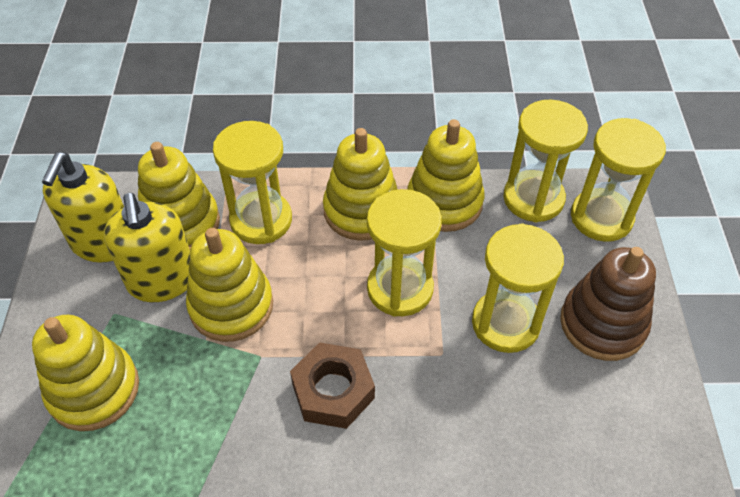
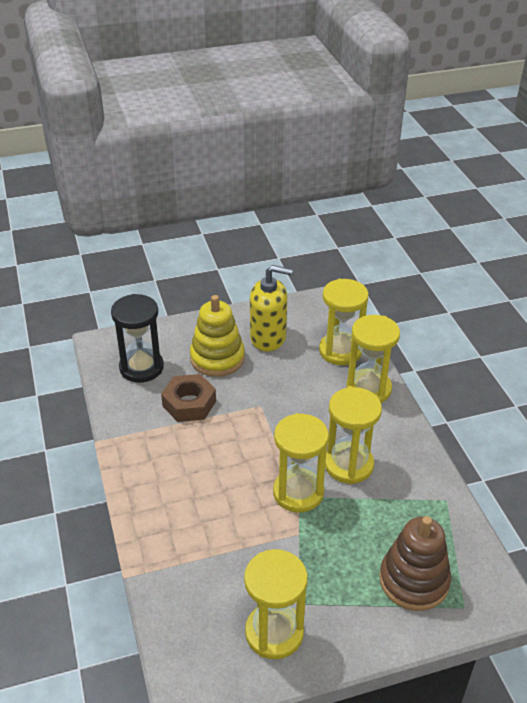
black hourglass: none = 0 -> [111,294,164,382] = 1
yellow soap dispenser: [42,152,124,263] [104,193,190,302] = 2 -> [250,265,293,351] = 1
yellow stacking toy: [32,315,139,431] [138,142,220,249] [186,228,273,342] [323,128,398,241] [407,119,484,232] = 5 -> [190,295,245,377] = 1

